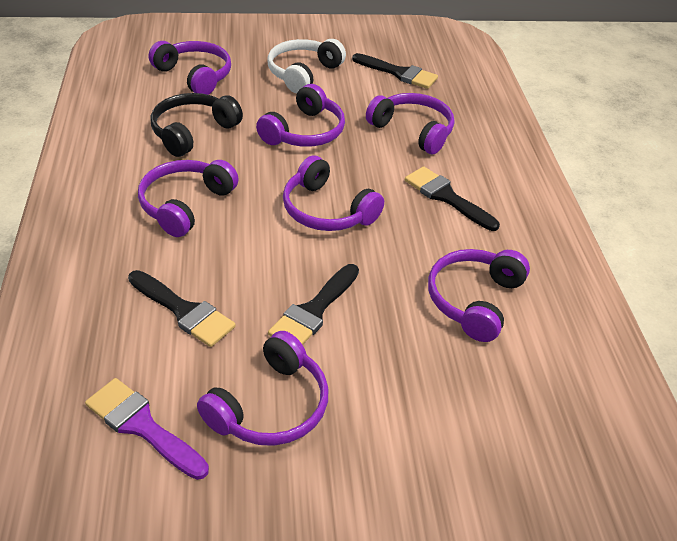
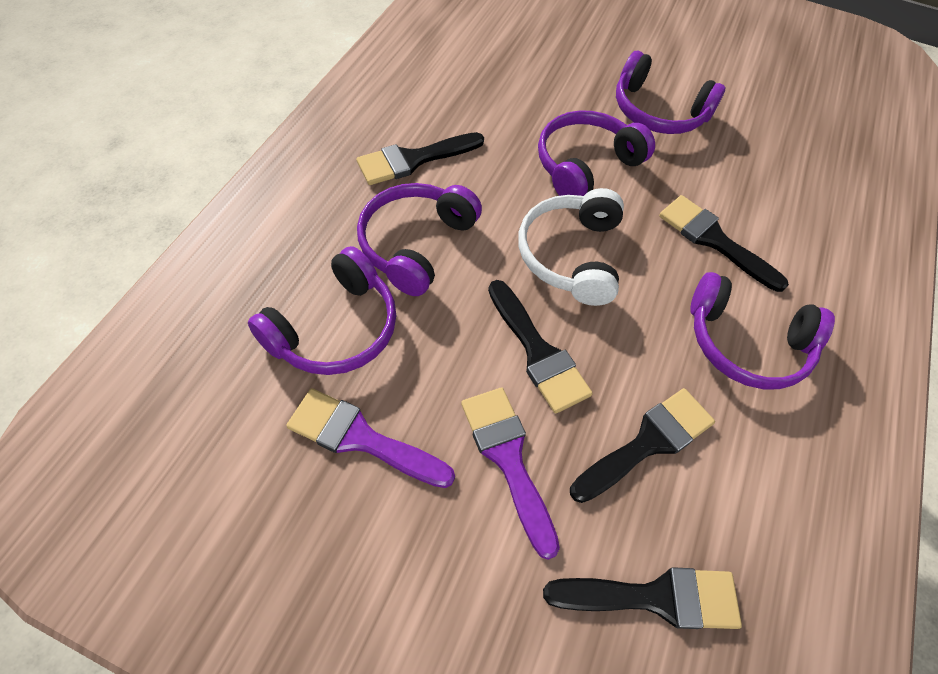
black brush: [128,270,236,347] [268,264,359,345] [352,53,438,89] [405,166,500,231] = 4 -> [356,132,484,185] [488,280,593,413] [543,567,742,629] [570,388,715,503] [659,195,789,292] = 5
black headphones: [150,93,243,157] = 1 -> none = 0
purple brush: [85,378,209,480] = 1 -> [286,388,455,488] [461,387,560,560] = 2
purple headphones: [138,160,239,237] [149,41,231,95] [197,331,328,446] [256,84,345,147] [283,155,384,231] [366,93,454,154] [428,249,530,342] = 7 -> [248,246,396,375] [357,183,482,296] [538,110,655,196] [616,51,726,134] [691,272,835,389] = 5

